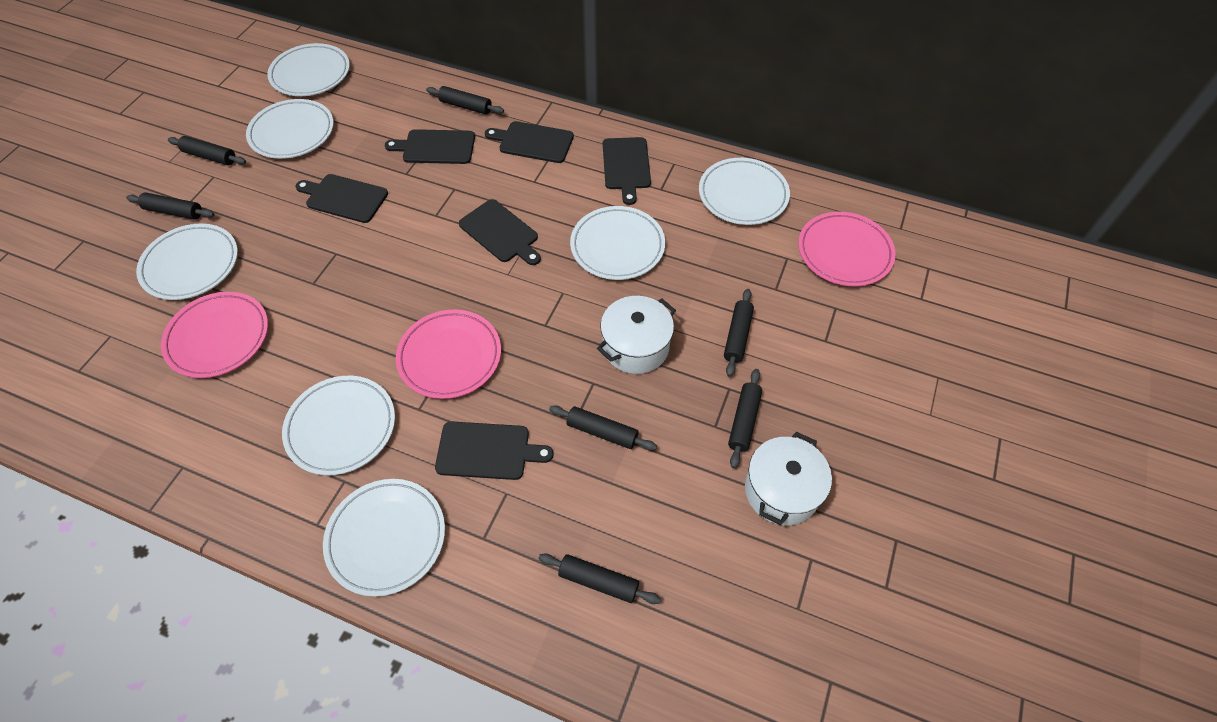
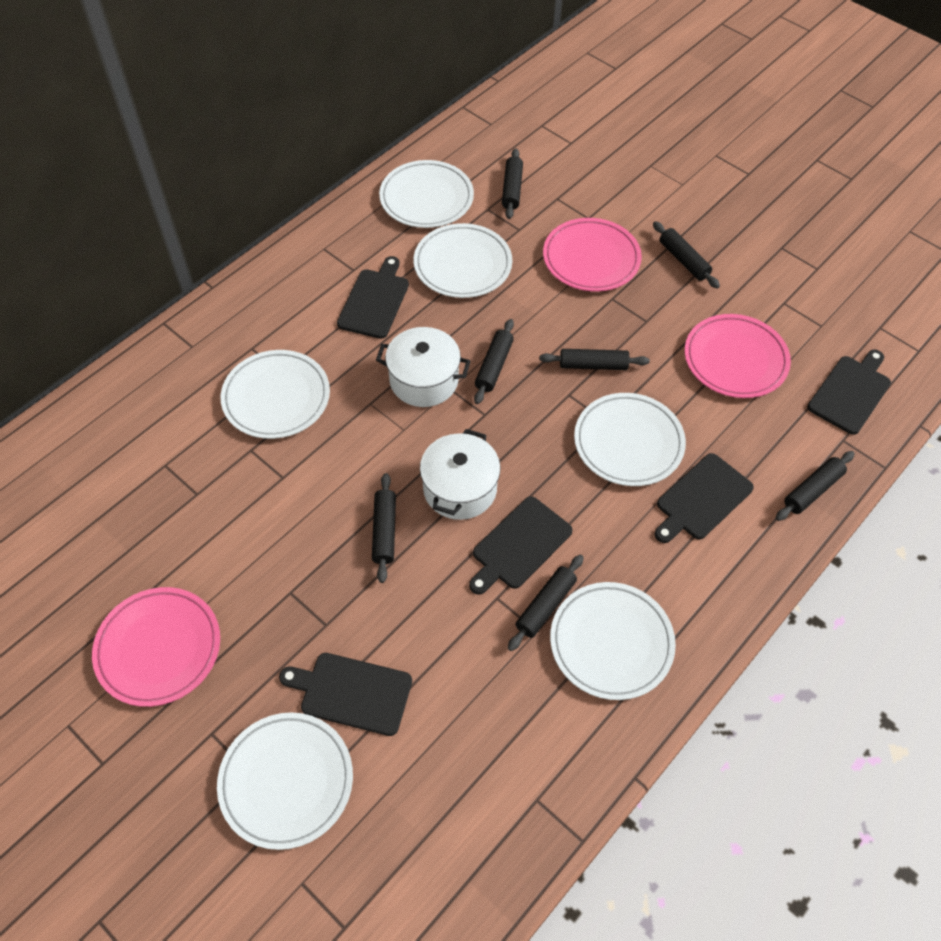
black cutting board: [295,174,388,223] [385,129,475,164] [435,421,554,480] [459,199,541,265] [485,121,574,163] [603,137,651,205] = 6 -> [279,653,412,736] [337,256,409,339] [469,496,573,595] [654,453,754,543] [807,349,891,435] = 5
white plate: [136,223,238,300] [246,99,334,159] [267,43,350,96] [282,376,395,475] [323,479,445,597] [570,206,665,280] [699,158,790,225] = 7 -> [217,712,353,850] [221,350,330,439] [379,160,474,228] [414,223,512,298] [550,582,676,700] [574,393,686,486] = 6

